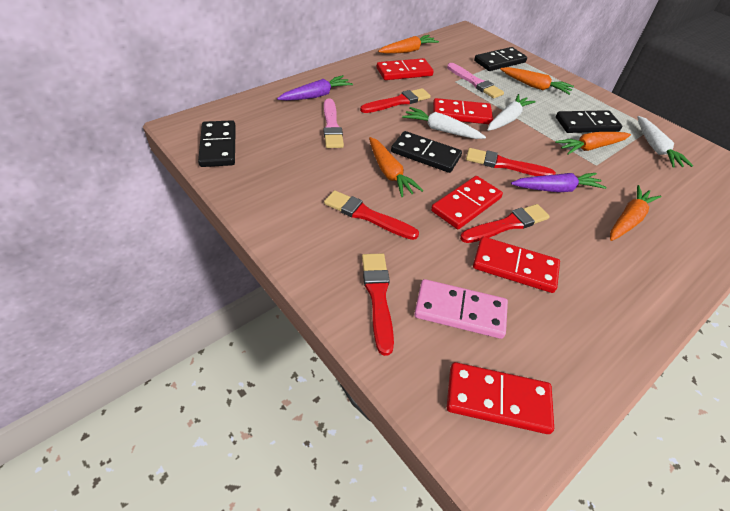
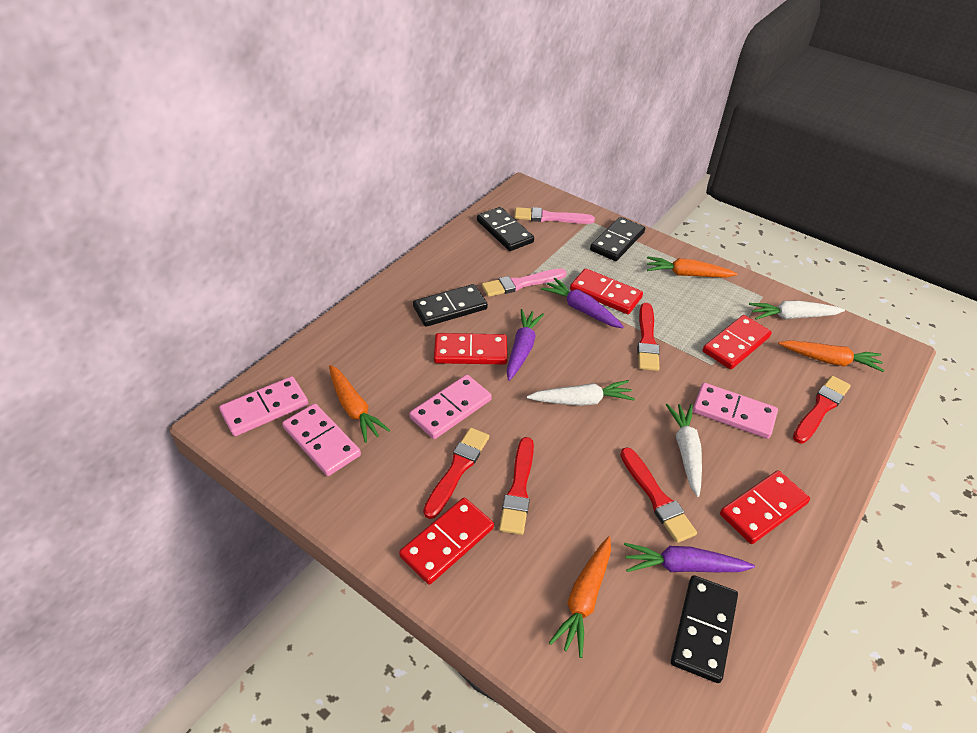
orange carrot: [369,137,423,197] [378,35,439,54] [500,67,574,95] [555,132,631,155] [610,185,661,241] = 5 -> [329,365,390,443] [549,536,611,658] [647,256,738,277] [778,340,884,372] = 4
pink domino: [414,279,508,339] = 1 -> [219,376,308,436] [282,403,361,476] [409,375,492,439] [693,383,778,439] = 4
purple carrot: [277,75,353,101] [511,173,607,192] = 2 -> [507,309,544,381] [541,278,624,328] [624,543,755,572] = 3

